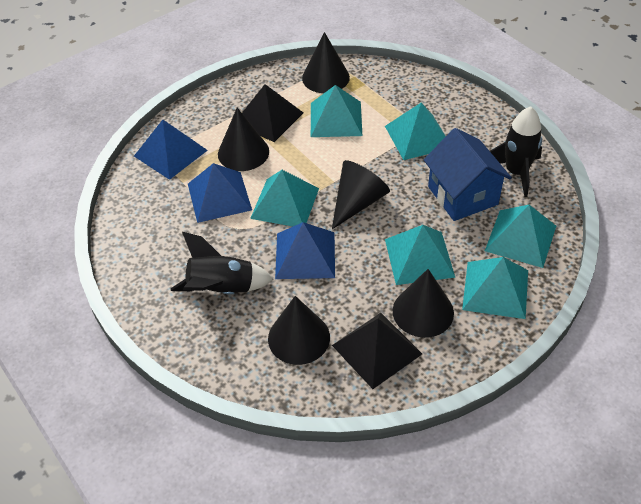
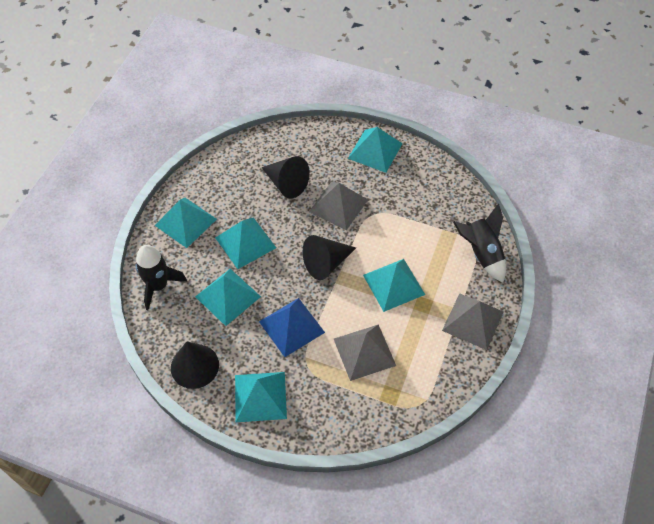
black cone: [218,108,269,171] [268,296,330,365] [302,32,350,93] [332,160,390,229] [393,269,454,338] = 5 -> [171,341,219,389] [261,156,310,199] [303,235,356,280] = 3
black pyramid: [242,84,303,142] [332,313,422,389] = 2 -> none = 0
blue house: [424,128,512,221] = 1 -> none = 0
blue pyramid: [134,120,208,180] [188,163,252,223] [275,222,335,279] = 3 -> [259,298,325,357] = 1
grey pyramid: none = 0 -> [309,182,368,230] [334,324,396,381] [442,293,504,350] = 3

